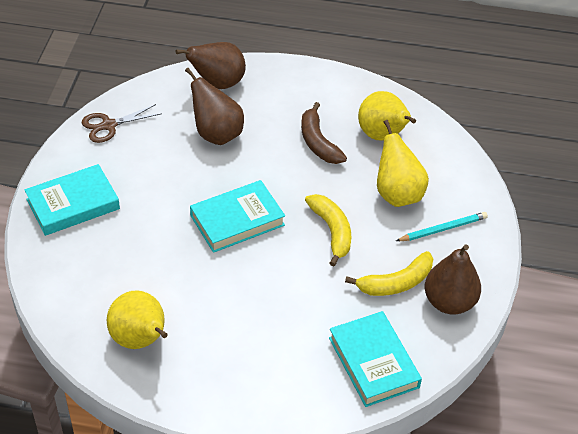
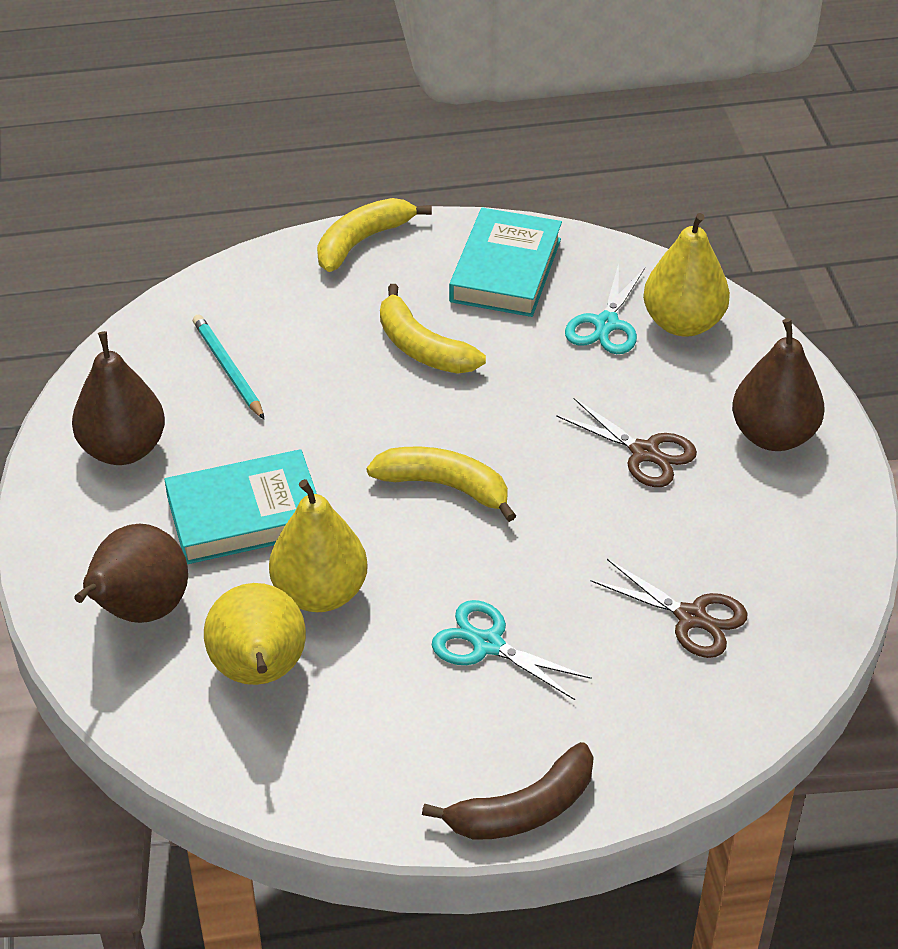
brown scissors: [82,104,162,143] = 1 -> [556,398,697,487] [591,559,747,658] = 2
turquoise book: [24,164,120,236] [190,180,285,253] [329,311,422,407] = 3 -> [164,449,317,564] [449,208,562,317] = 2
turquoise scissors: none = 0 -> [432,600,592,700] [565,264,645,354] = 2
yellow banana: [305,194,351,266] [345,251,433,296] = 2 -> [317,198,432,272] [367,446,516,522] [380,284,486,374] = 3

